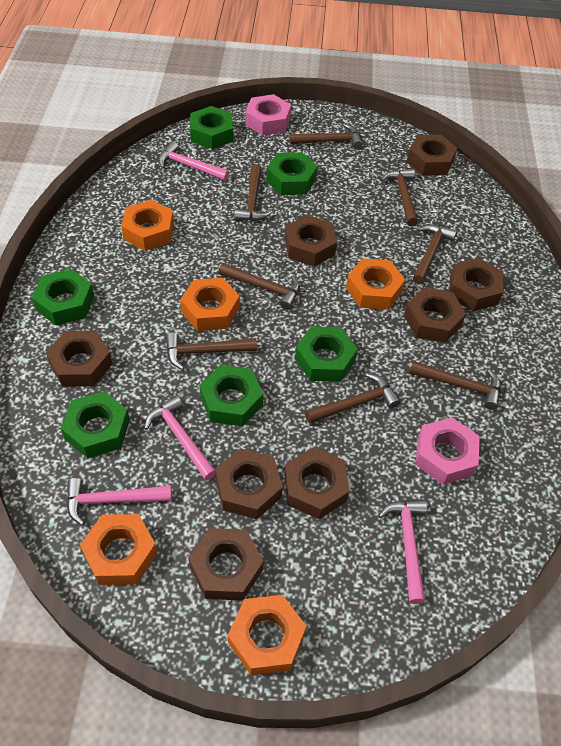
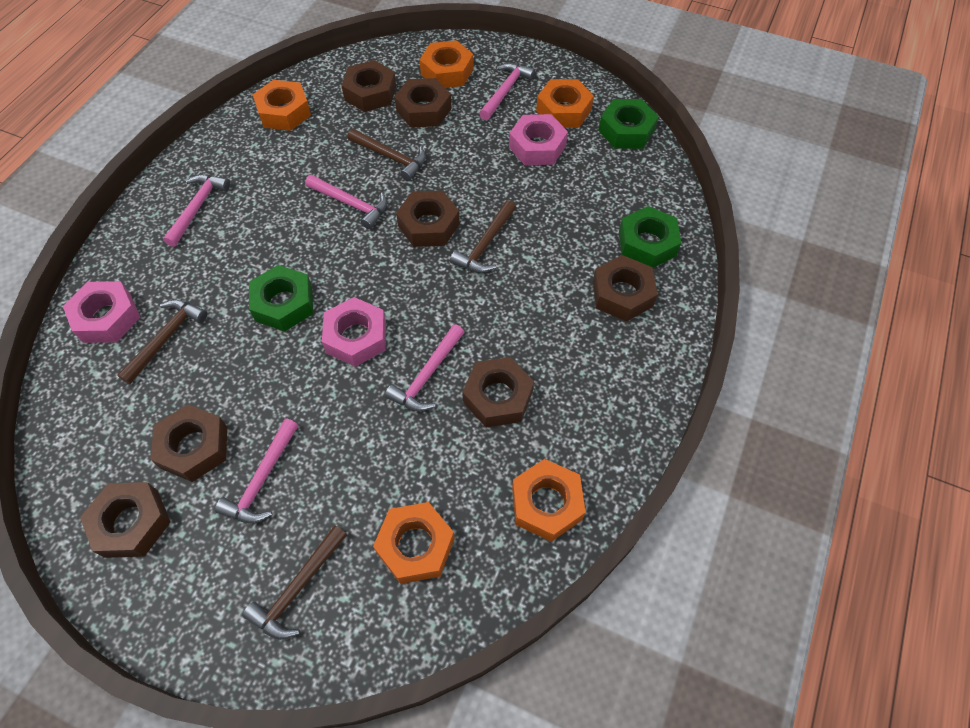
brown hammer: [166,332,257,370] [219,263,300,310] [234,164,272,221] [289,124,363,149] [305,373,400,424] [381,169,418,226] [409,361,501,410] [413,224,457,284] = 8 -> [117,300,207,384] [242,525,347,640] [347,129,426,181] [450,200,516,273] = 4
brown nut: [46,331,113,387] [189,528,264,601] [215,448,283,519] [284,447,349,519] [285,215,337,266] [404,287,466,343] [406,135,457,176] [449,258,503,312] = 8 -> [80,482,171,558] [150,404,227,482] [341,60,396,112] [394,78,452,128] [396,191,460,247] [463,357,534,427] [593,255,658,321] = 7
green nut: [32,269,94,325] [61,391,130,458] [190,106,233,149] [199,365,263,426] [266,152,318,195] [295,326,358,382] = 6 -> [249,265,313,332] [598,99,659,149] [619,206,681,268] = 3
pink hammer: [67,478,172,525] [144,395,216,480] [158,141,230,181] [378,500,427,604] = 4 -> [163,174,230,247] [215,419,298,524] [305,175,387,229] [385,324,465,412] [479,63,535,120] = 5
pink nut: [245,94,291,136] [415,417,480,485] = 2 -> [63,281,140,343] [322,297,386,367] [509,114,568,165] = 3

